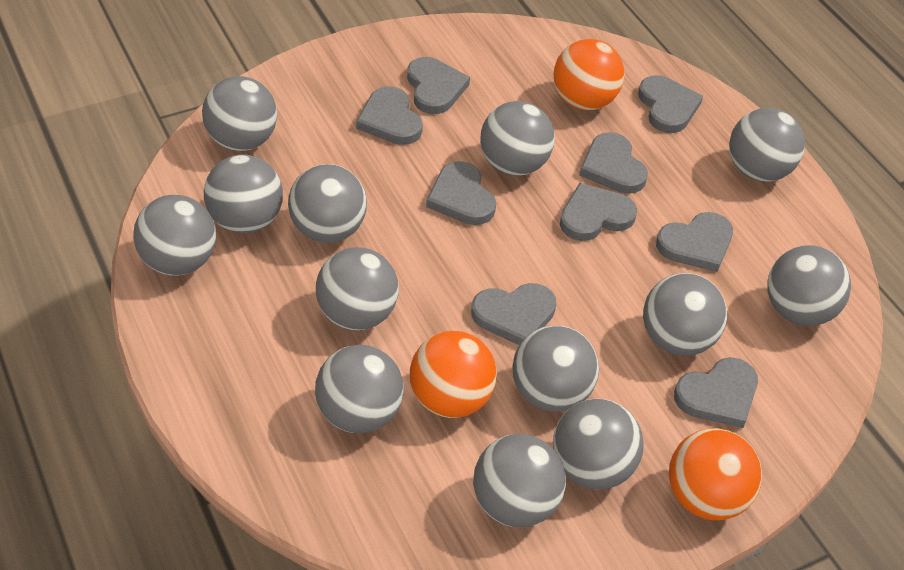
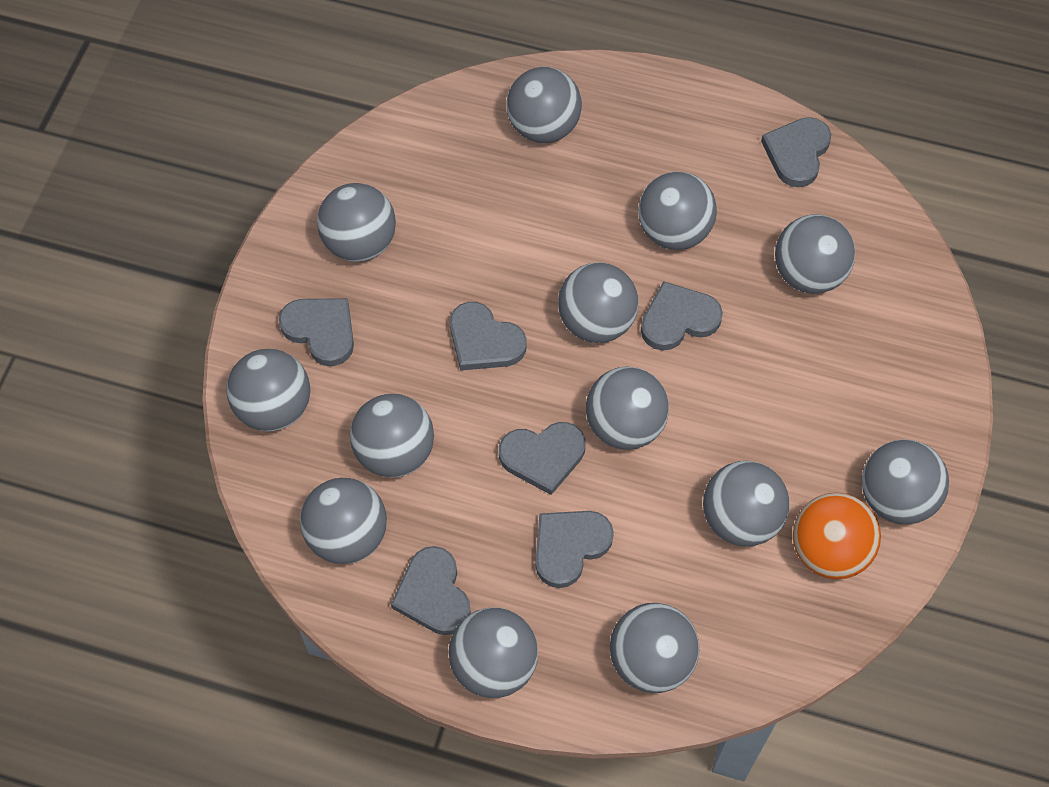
grey heart: [356,86,423,145] [407,57,470,114] [426,161,496,225] [471,283,556,345] [560,183,637,241] [579,132,648,194] [638,75,703,133] [656,212,733,272] [674,357,758,428] = 9 -> [279,298,354,366] [391,546,471,635] [450,302,527,370] [499,422,585,495] [535,511,614,588] [641,281,723,351] [761,117,831,187] = 7
orange ball: [410,331,497,418] [553,39,625,110] [669,428,762,521] = 3 -> [793,493,881,579] = 1

